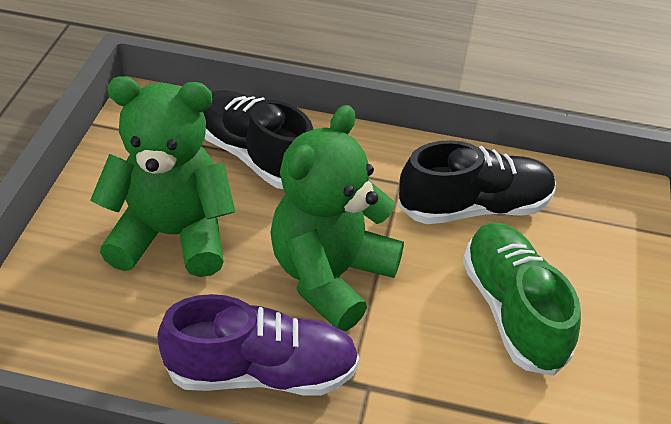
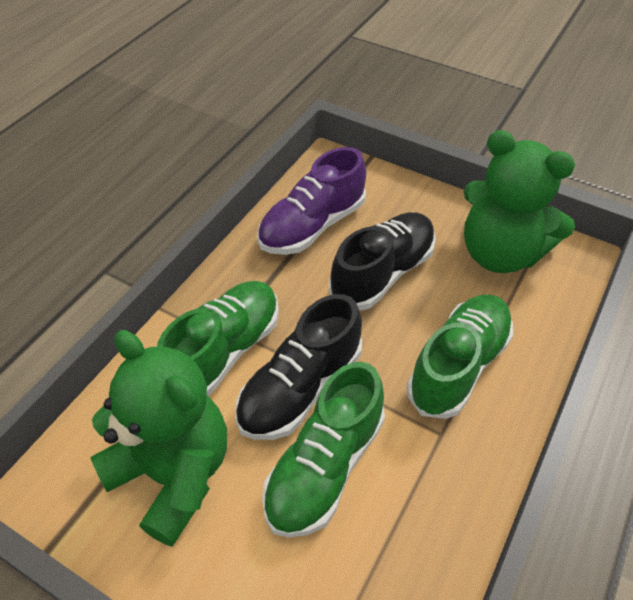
green shoe: [463,223,581,376] = 1 -> [157,281,279,396] [262,362,385,538] [407,294,513,419] = 3

